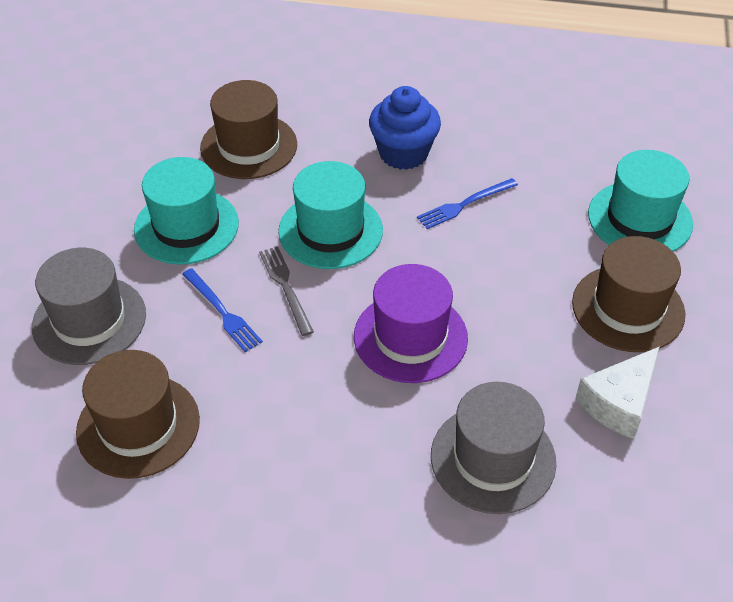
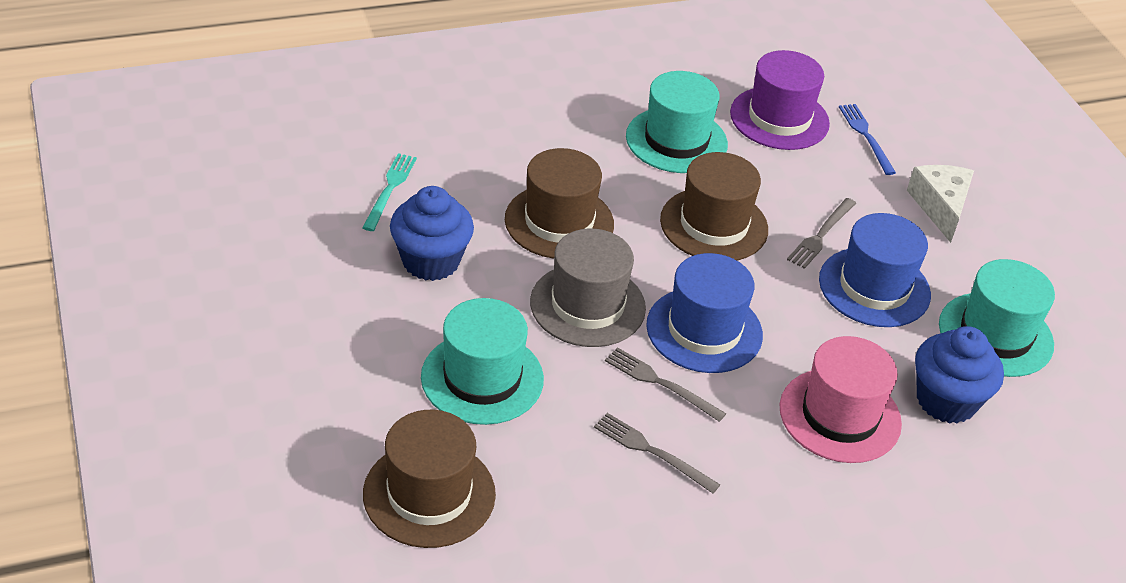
blue cupcake: [369,86,441,170] = 1 -> [390,186,474,281] [915,326,1004,424] = 2
blue fork: [182,268,263,352] [417,178,518,229] = 2 -> [839,104,896,175] = 1
blue hat: none = 0 -> [646,253,763,373] [819,213,931,327] = 2
grey fork: [259,246,314,336] = 1 -> [594,413,720,493] [605,347,726,422] [787,198,856,269] = 3
grey hat: [32,248,146,365] [431,382,556,514] = 2 -> [530,228,646,347] = 1
pink hat: none = 0 -> [780,336,902,463] = 1
turquoise fork: none = 0 -> [362,153,417,231] = 1

